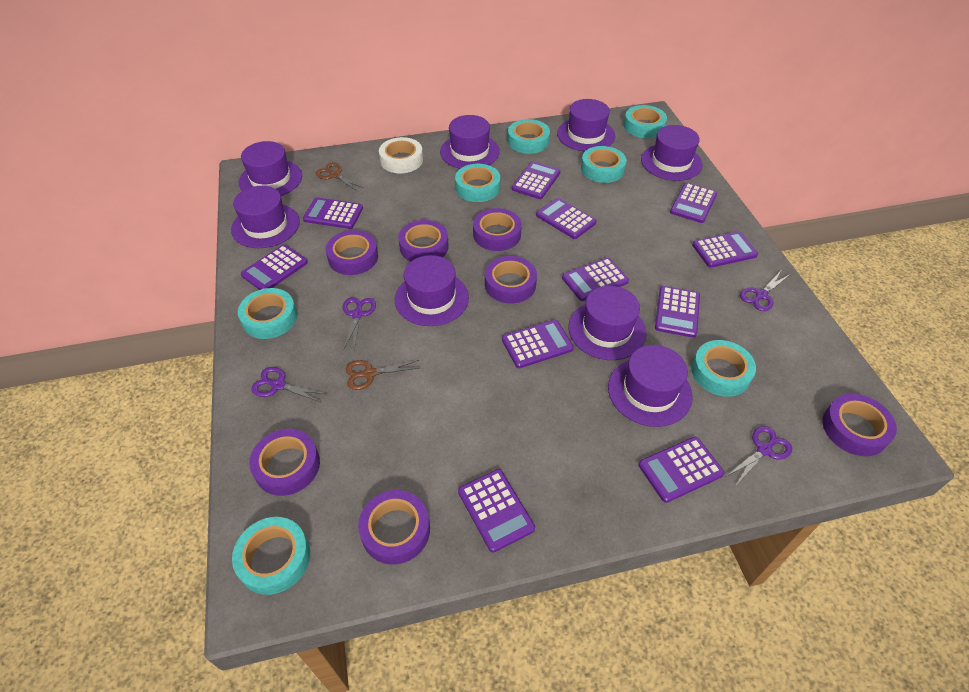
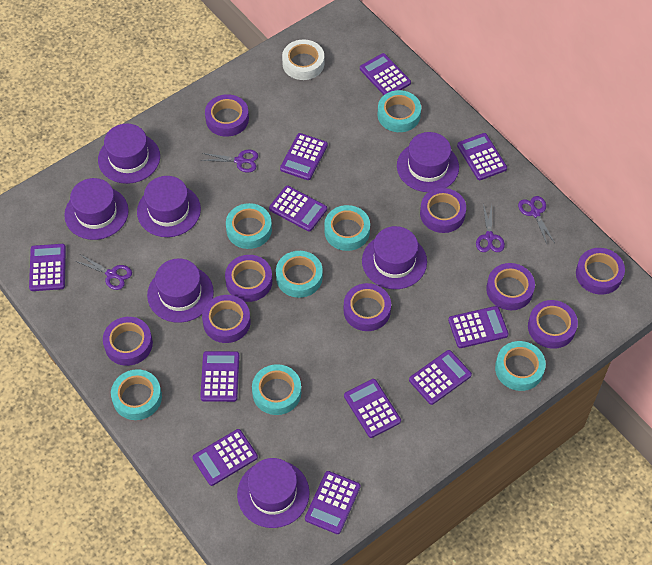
brown scissors: [316,163,364,192] [346,360,419,390] = 2 -> none = 0
purple hat: [231,186,300,248] [239,141,302,196] [395,255,469,326] [440,115,500,169] [557,99,615,152] [568,286,646,360] [608,345,693,427] [641,125,703,181] = 8 -> [64,178,129,240] [98,124,160,184] [137,176,201,237] [147,258,214,323] [237,458,310,528] [362,226,427,289] [397,132,459,192] = 7
purple tape: [249,429,320,496] [326,230,378,275] [358,490,430,564] [398,220,449,262] [473,208,522,251] [485,256,537,303] [822,394,897,456] = 7 -> [103,317,153,366] [202,295,251,343] [205,94,249,137] [225,255,272,302] [343,283,391,331] [420,188,466,233] [486,263,535,310] [528,300,578,349] [576,248,625,295] = 9

